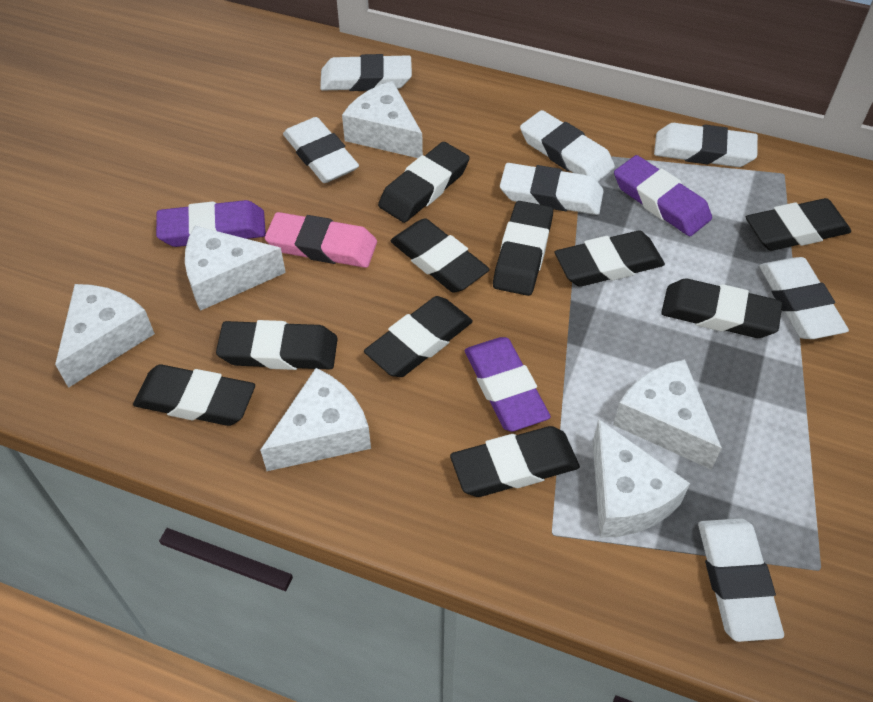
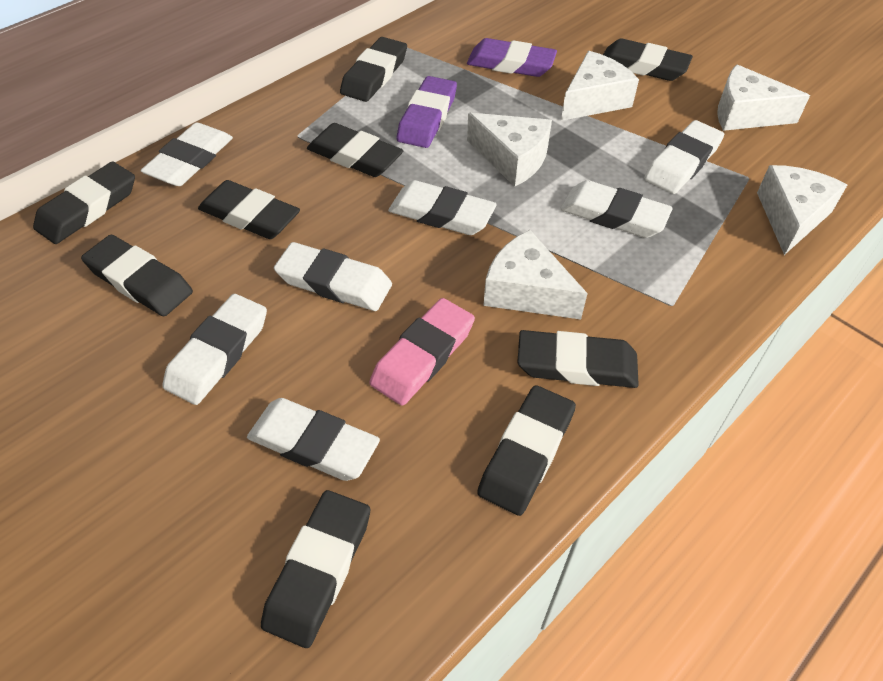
black eraser: [133,364,255,426] [216,320,338,370] [364,296,473,377] [378,142,470,223] [390,218,490,293] [450,426,580,497] [493,201,553,296] [555,231,665,287] [661,278,783,338] [746,198,851,251] = 10 -> [33,162,135,244] [81,235,193,316] [198,180,300,239] [261,490,370,648] [307,123,403,177] [340,37,407,102] [477,385,576,516] [518,330,639,388] [603,39,693,81] = 9
purple eraser: [156,200,266,247] [465,337,551,432] [614,155,712,236] = 3 -> [397,76,457,148] [467,38,557,77] = 2
white cheese: [55,284,155,388] [185,226,286,311] [260,368,371,471] [342,81,423,158] [593,419,690,538] [613,359,722,470] = 6 -> [467,113,552,186] [483,230,588,319] [561,51,639,121] [717,65,810,131] [757,165,847,255] = 5

